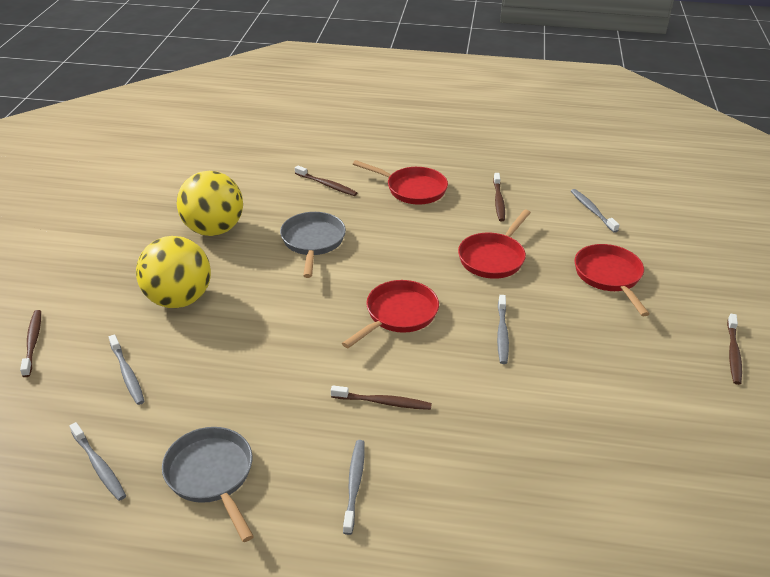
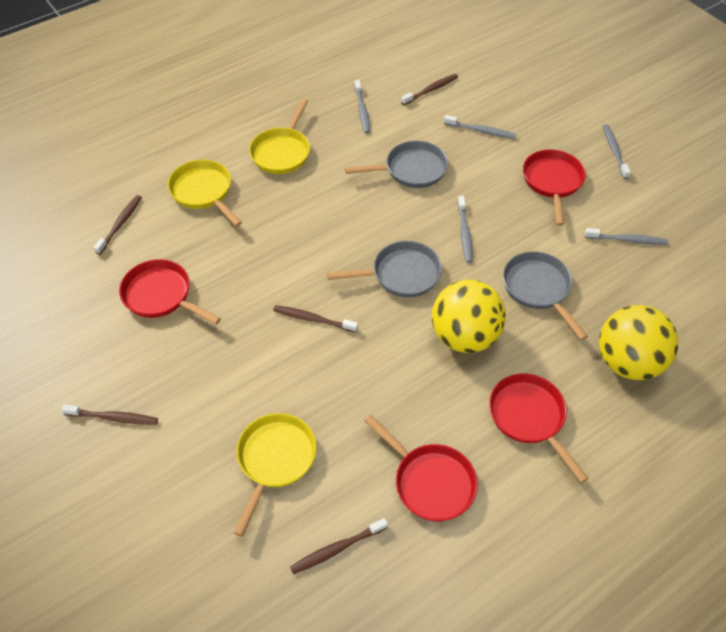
grey pan: [162,427,254,542] [280,212,346,278] = 2 -> [327,241,442,297] [345,141,448,188] [503,251,588,340] = 3
yellow pan: none = 0 -> [168,160,242,227] [234,413,317,537] [249,98,310,174] = 3

